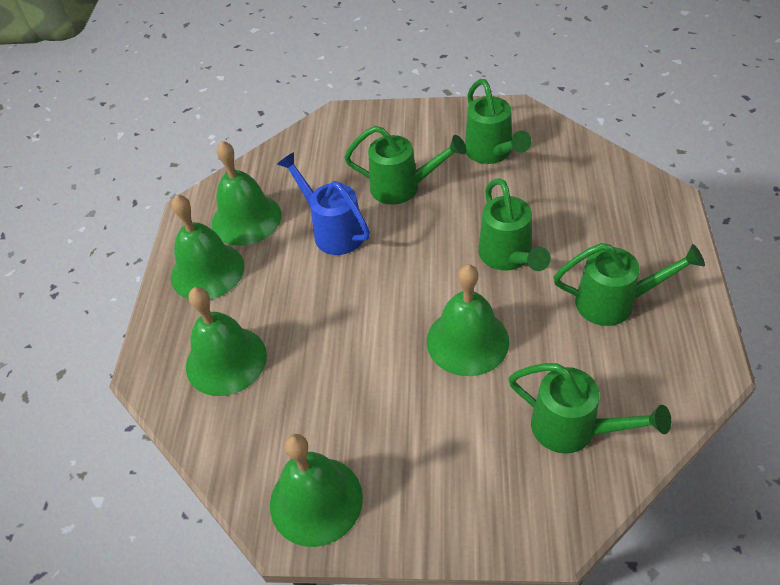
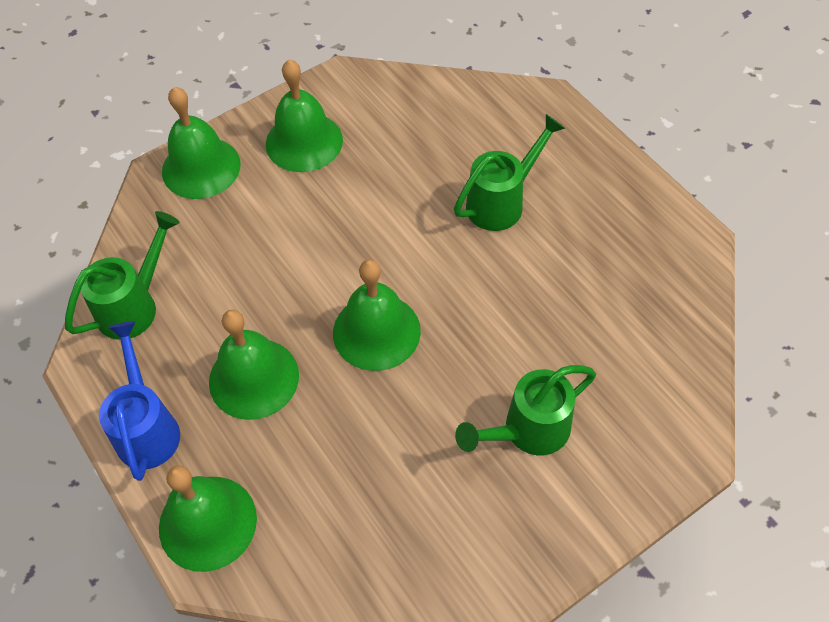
green watering can: [344,126,466,205] [465,79,531,164] [478,178,551,271] [508,363,671,453] [554,243,705,326] = 5 -> [65,211,180,340] [454,114,565,231] [455,365,596,455] = 3

